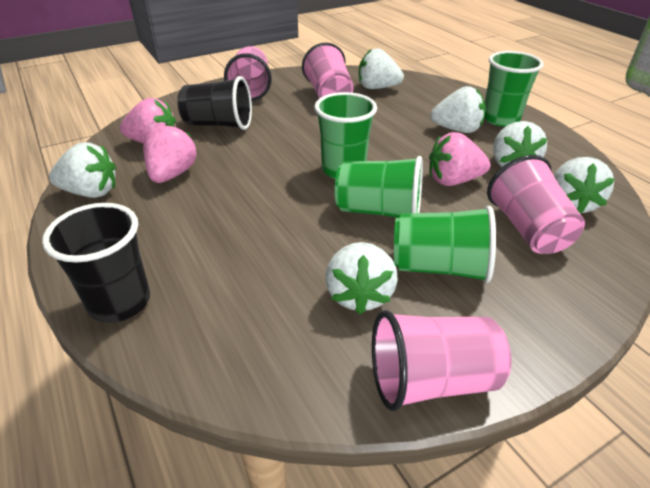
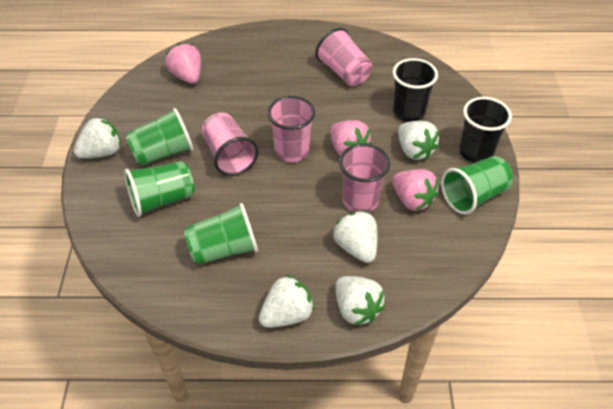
white strawberry: [49,142,116,198] [325,242,398,314] [359,48,404,89] [430,86,486,133] [493,121,547,168] [554,157,615,213] = 6 -> [74,117,121,159] [259,275,314,328] [333,211,377,263] [336,276,385,326] [398,121,439,160] = 5

